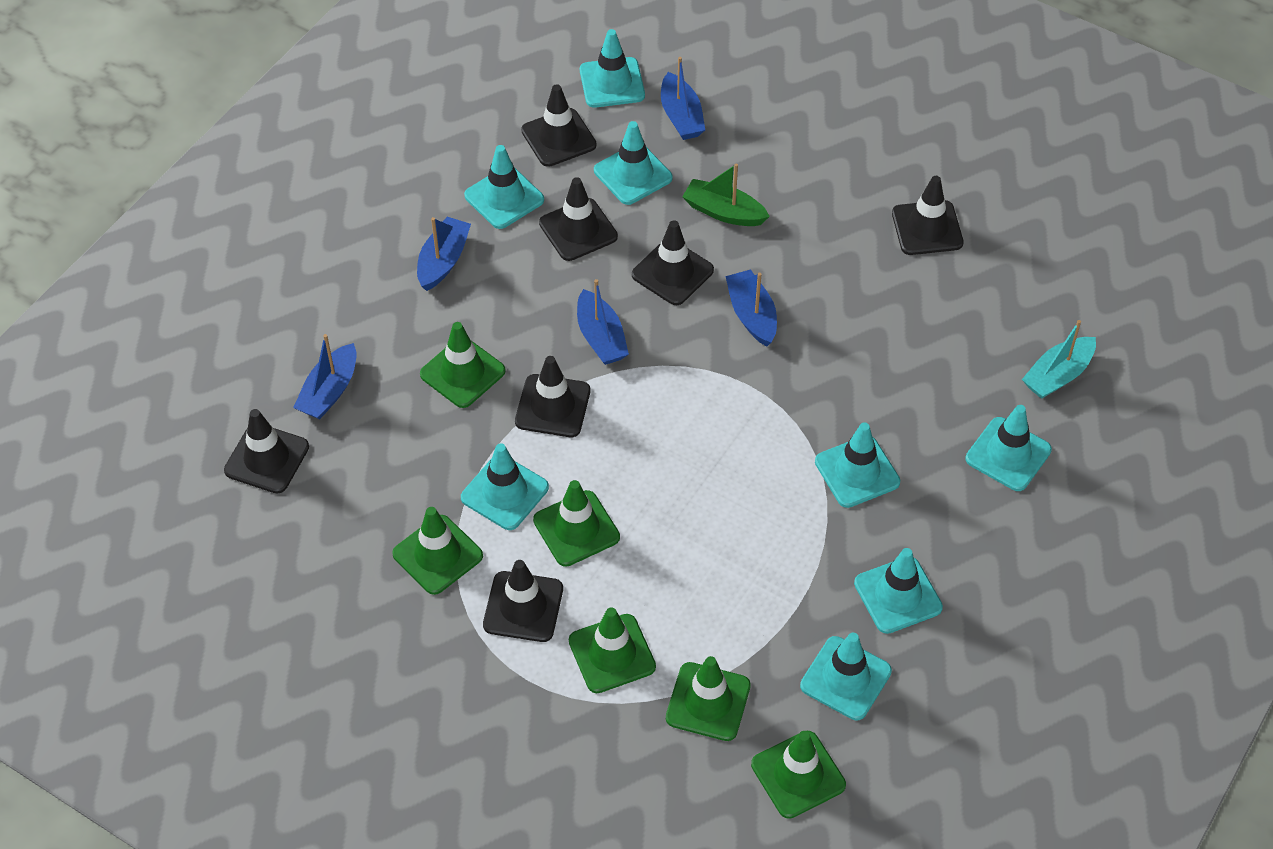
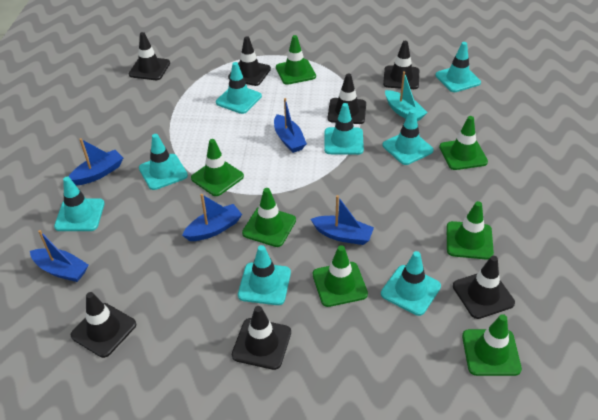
green boat: [682,164,770,226] = 1 -> none = 0
green traffic cone: [392,507,483,595] [420,322,506,408] [533,480,620,567] [569,607,656,693] [666,656,751,741] [751,731,846,819] = 6 -> [191,139,244,196] [242,188,296,247] [276,35,316,85] [313,245,368,307] [439,116,488,170] [446,201,494,260] [462,314,522,376] = 7

